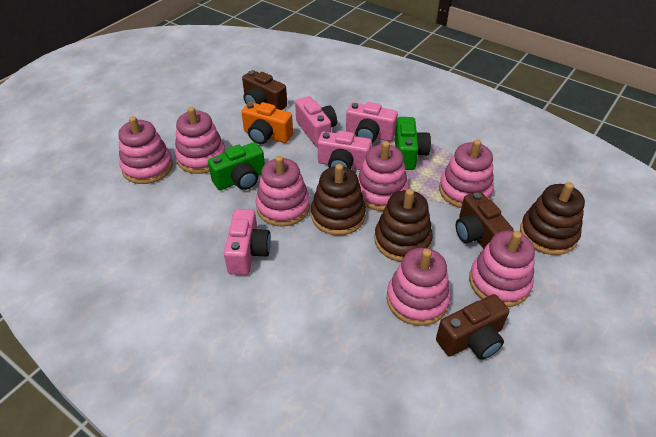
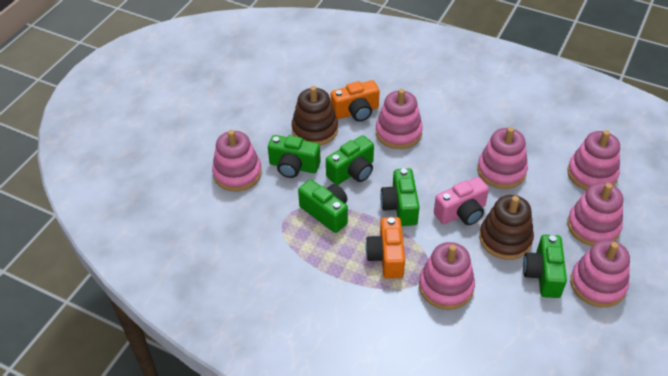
brown camera: [242,70,287,110] [436,294,509,360] [456,191,513,249] = 3 -> none = 0
brown stacking toy: [311,164,366,235] [374,189,433,262] [520,182,585,255] = 3 -> [292,86,338,146] [479,195,534,260] = 2
green camera: [208,142,265,190] [395,117,431,170] = 2 -> [268,135,321,178] [298,179,348,233] [326,135,374,185] [380,168,420,226] [523,235,567,298] = 5
orange camera: [241,102,293,144] = 1 -> [331,80,379,121] [366,217,405,279] = 2
pink camera: [224,209,271,275] [295,96,337,147] [318,131,372,170] [346,102,398,143] = 4 -> [434,177,489,225] = 1

